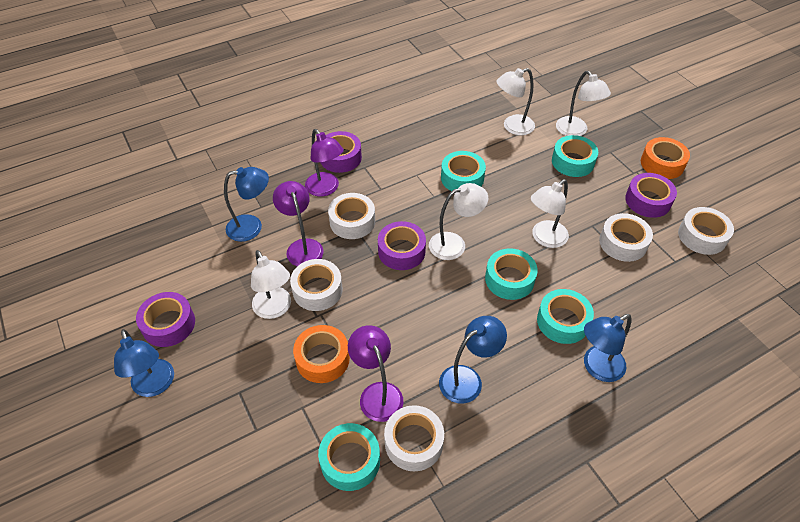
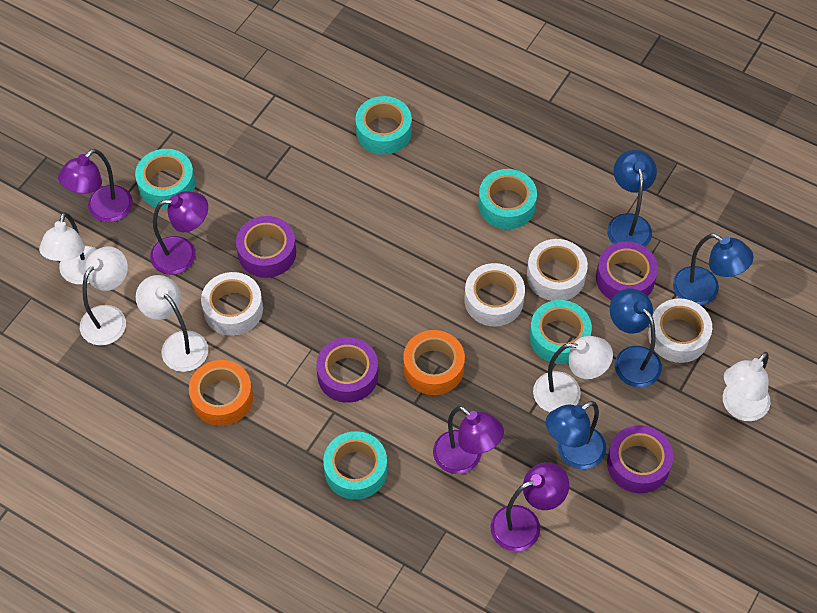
purple lamp: [273,181,324,266] [305,129,344,197] [348,325,403,422] = 3 -> [58,149,133,222] [150,191,208,275] [433,406,504,474] [491,462,569,552] = 4
white tape: [290,259,343,311] [328,193,375,239] [384,405,444,471] [599,213,653,262] [678,207,734,255] = 5 -> [201,272,263,336] [464,263,525,326] [527,239,588,301] [648,298,712,363] = 4

